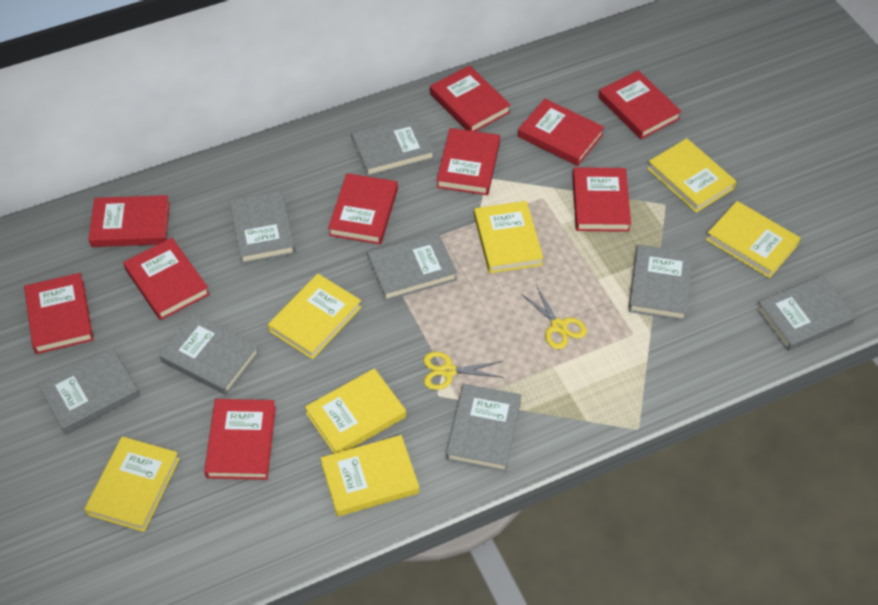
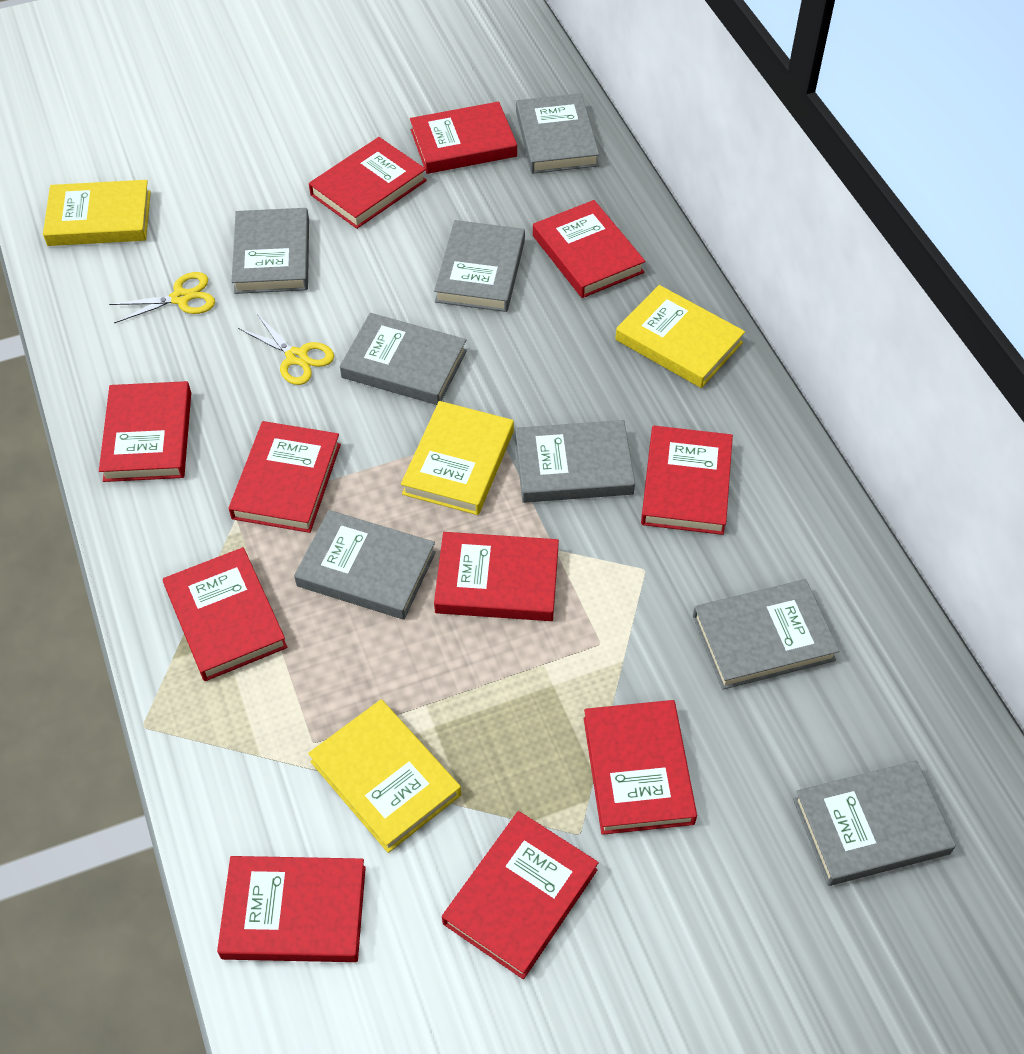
red book: [24,273,93,354] [88,195,170,247] [123,238,210,320] [204,399,276,480] [328,173,398,245] [430,65,511,131] [437,128,500,195] [518,99,604,166] [572,167,631,232] [598,70,682,139] = 10 -> [99,381,191,482] [163,547,287,681] [217,856,366,962] [229,421,341,533] [309,137,427,229] [410,102,517,174] [434,532,559,621] [442,811,599,979] [533,200,645,298] [584,700,697,835] [641,426,733,535] = 11
yellow book: [84,436,180,532] [268,274,362,359] [305,368,406,453] [321,435,419,517] [474,201,543,273] [647,138,736,213] [706,201,801,278] = 7 -> [43,180,151,246] [308,699,461,853] [401,401,514,515] [615,285,745,388] = 4

